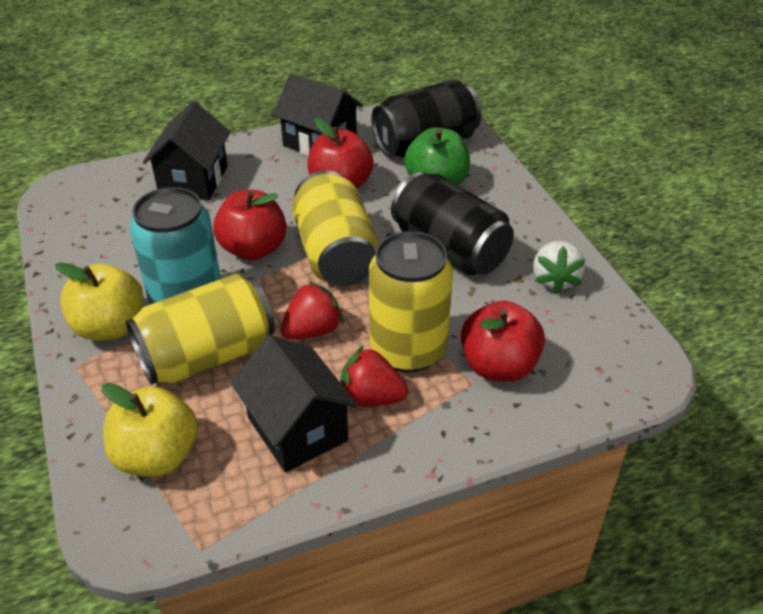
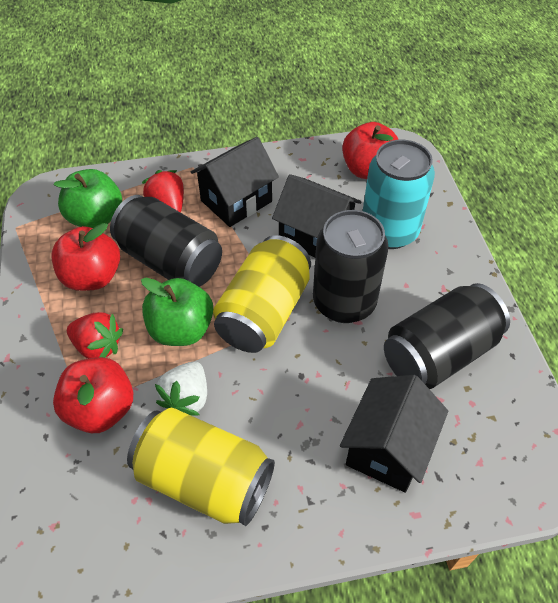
black can: [371,80,481,158] [391,172,514,276] = 2 -> [110,195,222,287] [313,210,389,323] [384,283,510,389] = 3
green apple: [404,127,470,185] = 1 -> [54,169,122,228] [141,278,213,346] = 2
yellow apple: [55,262,144,341] [102,383,198,476] = 2 -> none = 0
yellow can: [126,274,275,385] [292,170,379,286] [369,231,453,372] = 3 -> [127,408,275,526] [213,235,311,353] = 2

